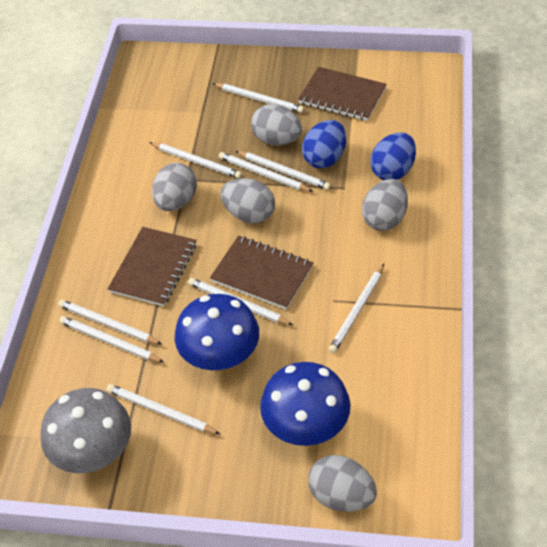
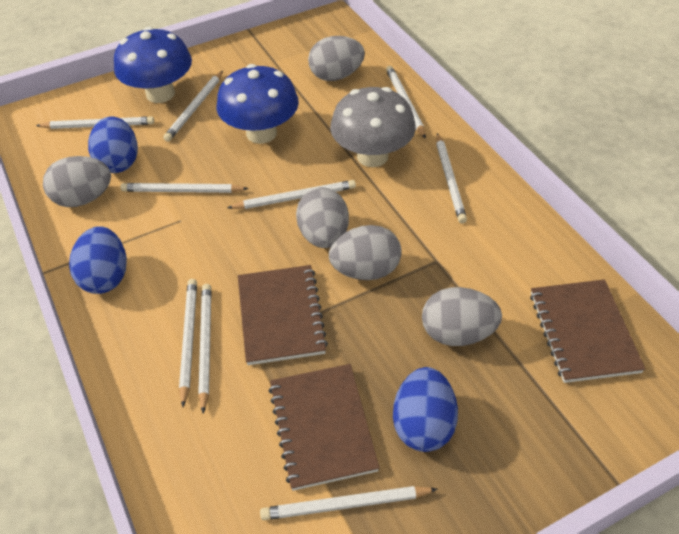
blue egg: [302,120,346,168] [370,132,416,180] = 2 -> [69,226,127,294] [88,117,138,173] [393,367,458,452] = 3

